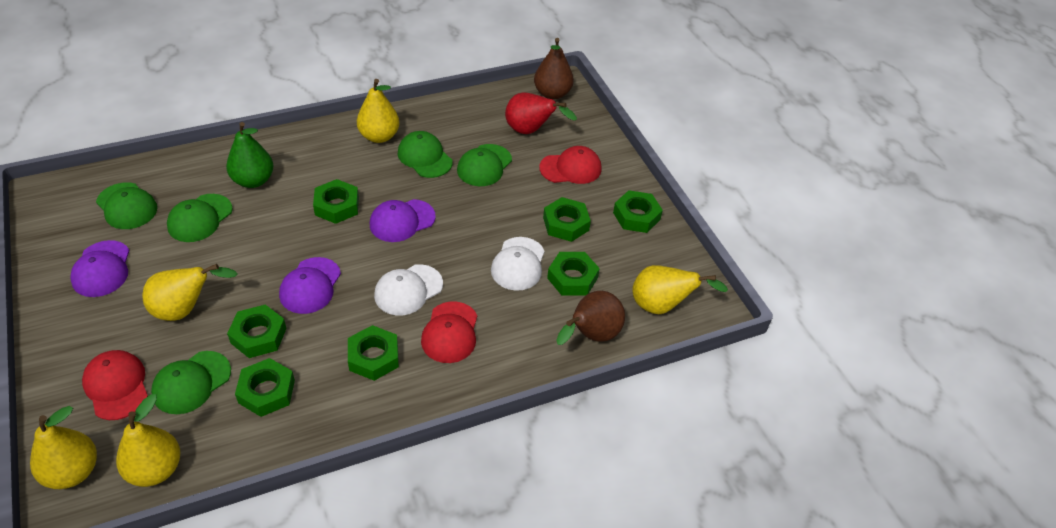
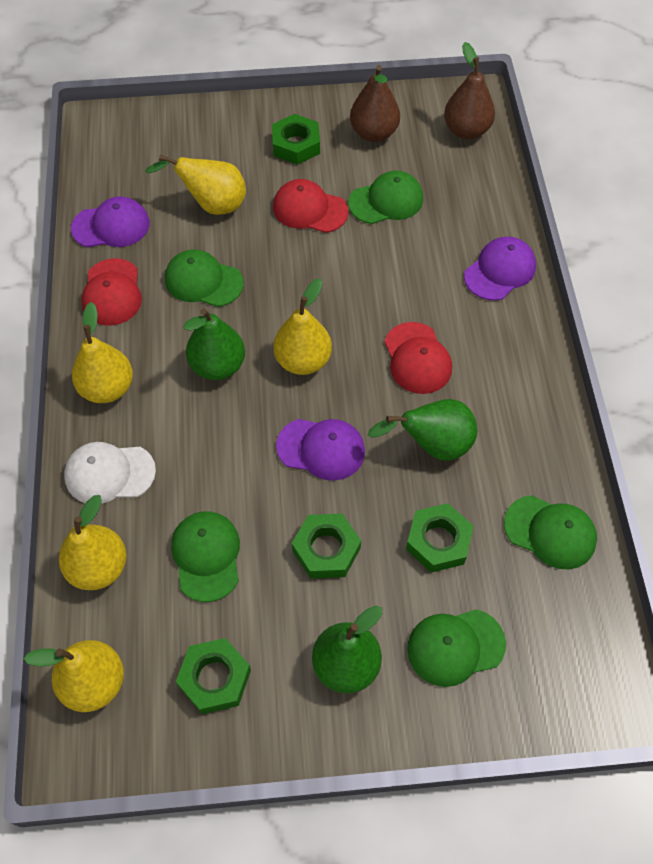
green nut: [227,305,286,358] [235,358,295,417] [313,179,359,224] [348,325,399,381] [543,197,591,242] [547,252,600,296] [613,190,663,233] = 7 -> [176,638,251,714] [272,114,320,165] [292,514,361,578] [406,503,474,573] = 4
green pear: [226,122,273,188] = 1 -> [183,308,245,380] [312,606,382,693] [368,399,477,461] = 3
red pear: [505,92,577,134] = 1 -> none = 0
white cap: [374,264,443,315] [491,237,545,291] = 2 -> [64,442,156,504] = 1

